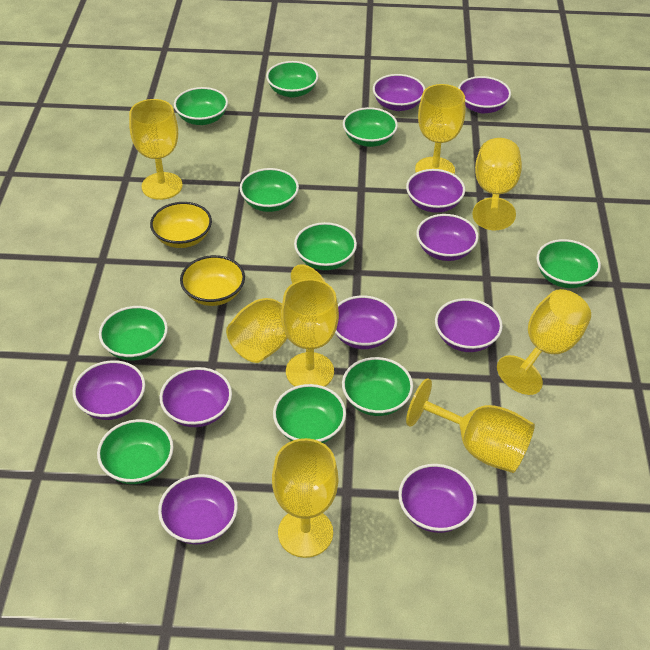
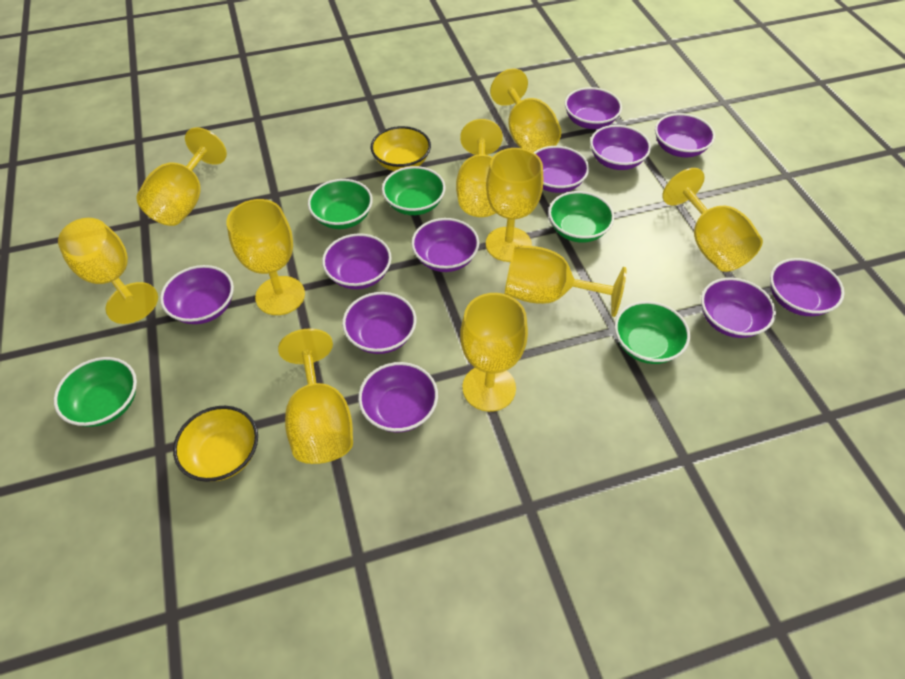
green bowl: [97,419,174,484] [99,306,168,361] [174,87,228,125] [240,168,299,212] [266,61,319,98] [273,384,346,443] [294,222,357,270] [342,357,413,416] [343,107,398,147] [536,239,601,288] = 10 -> [54,357,137,427] [308,179,373,229] [382,166,445,215] [548,191,614,243] [614,301,690,364] = 5
purple bowl: [73,360,145,420] [158,474,238,545] [159,367,232,427] [335,295,397,349] [373,74,425,111] [398,464,477,533] [406,169,465,213] [416,214,479,261] [435,298,503,352] [458,76,511,113] = 10 -> [160,265,234,324] [322,233,392,289] [342,292,416,354] [358,362,438,432] [411,218,479,272] [533,146,589,193] [565,87,622,129] [590,125,651,170] [655,113,715,157] [701,277,776,338] [770,258,845,316] = 11
yellow goblet: [129,99,183,200] [226,264,326,363] [272,438,338,558] [281,279,339,387] [406,378,535,473] [415,84,465,174] [472,138,522,230] [497,289,591,395] = 8 -> [58,218,158,324] [136,127,227,226] [226,199,305,315] [278,328,353,464] [456,119,503,217] [460,293,528,412] [486,148,543,262] [490,69,561,152] [505,245,627,317] [662,168,763,272] = 10

